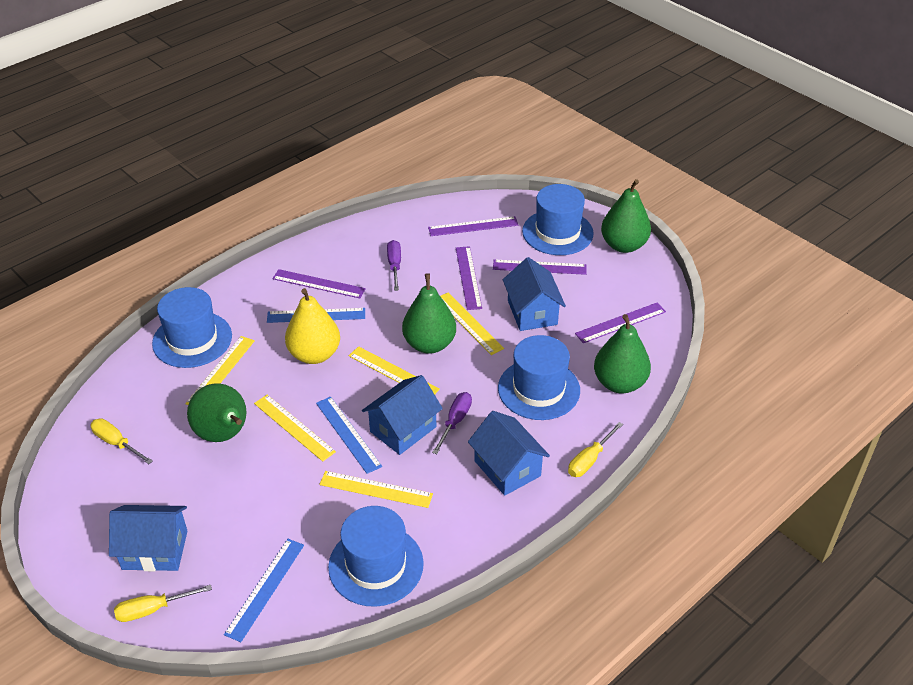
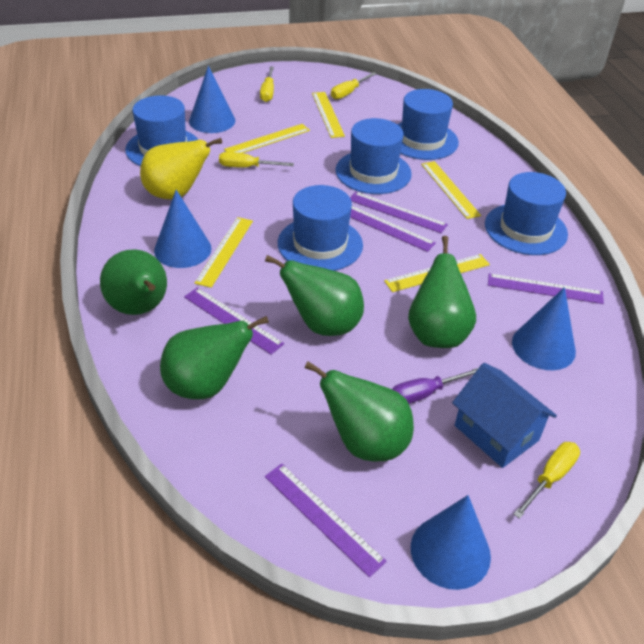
blue cone: none = 0 -> [154,190,212,268] [189,66,235,133] [411,495,491,590] [512,287,576,370] = 4
blue hat: [152,287,232,368] [328,506,424,607] [498,335,580,420] [522,184,594,255] = 4 -> [125,95,199,166] [278,185,363,271] [335,118,412,194] [397,89,459,160] [485,172,568,255] = 5
blue house: [109,505,187,571] [362,375,443,455] [468,411,550,496] [503,257,566,331] = 4 -> [452,363,557,468] = 1
blue ruler: [224,539,304,642] [267,308,365,323] [316,396,382,474] = 3 -> none = 0
green pear: [187,383,247,442] [402,273,456,354] [594,314,651,393] [601,179,651,253] = 4 -> [100,249,167,315] [160,316,269,399] [265,255,364,336] [304,361,414,461] [408,236,476,348] = 5
purple screwdriver: [387,240,401,291] [432,392,472,454] = 2 -> [392,368,478,404] = 1
yellow screwdriver: [90,418,153,464] [114,585,212,622] [568,422,623,477] = 3 -> [219,152,294,168] [260,67,274,102] [331,72,376,99] [513,442,580,519] = 4

